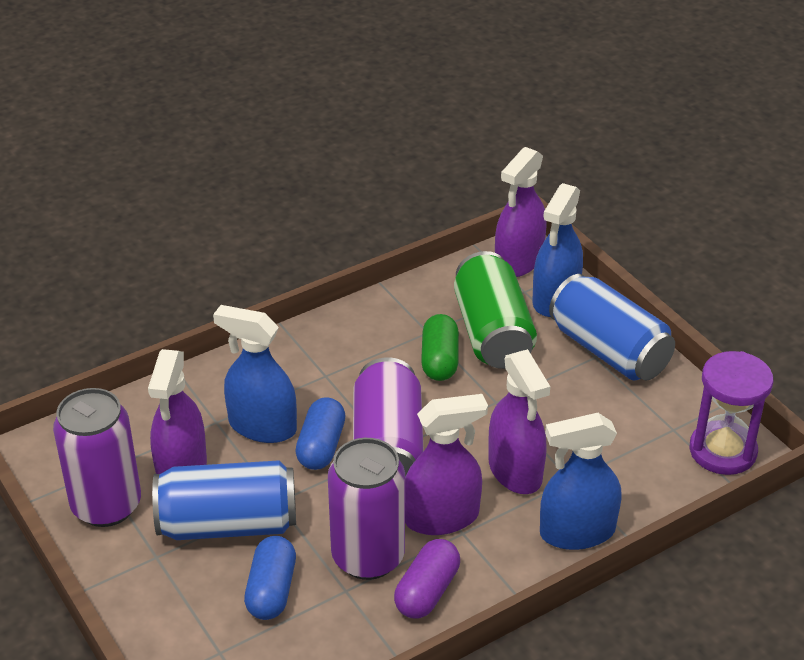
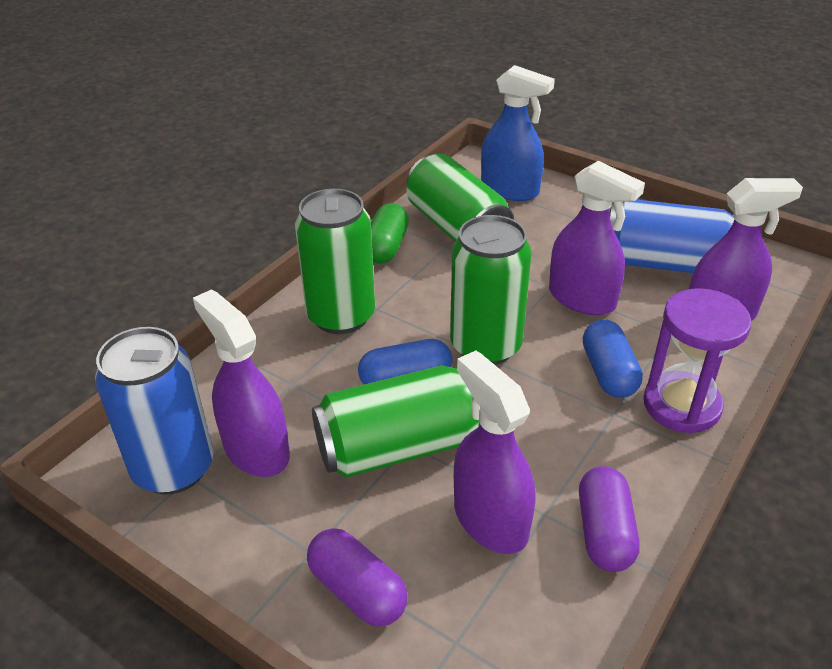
blue spray bottle: [213,305,297,443] [533,183,583,317] [540,413,622,550] = 3 -> [481,65,555,201] = 1
green can: [454,251,537,369] = 1 -> [295,189,375,334] [312,365,480,478] [407,154,514,241] [450,215,532,365] = 4
purple can: [53,388,141,527] [328,438,405,580] [353,357,424,476] = 3 -> none = 0
purple capsule: [394,539,460,618] = 1 -> [307,528,407,627] [579,466,639,572] = 2

